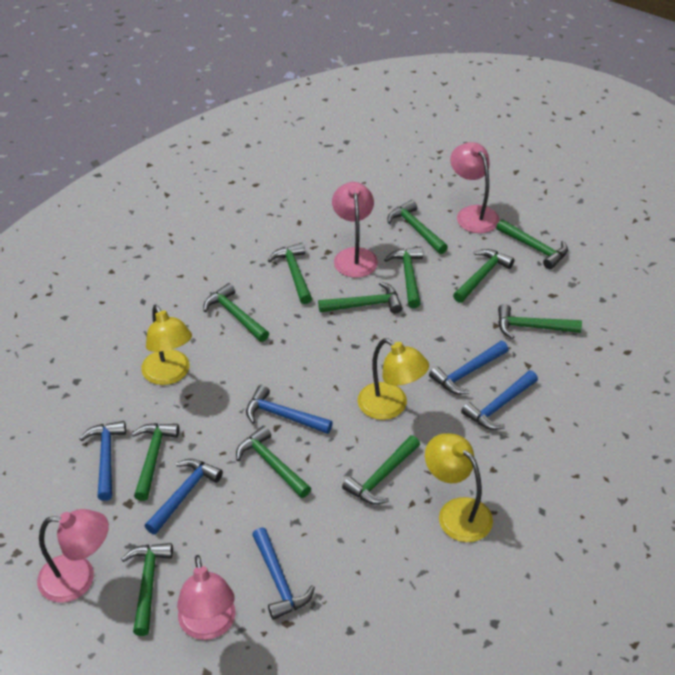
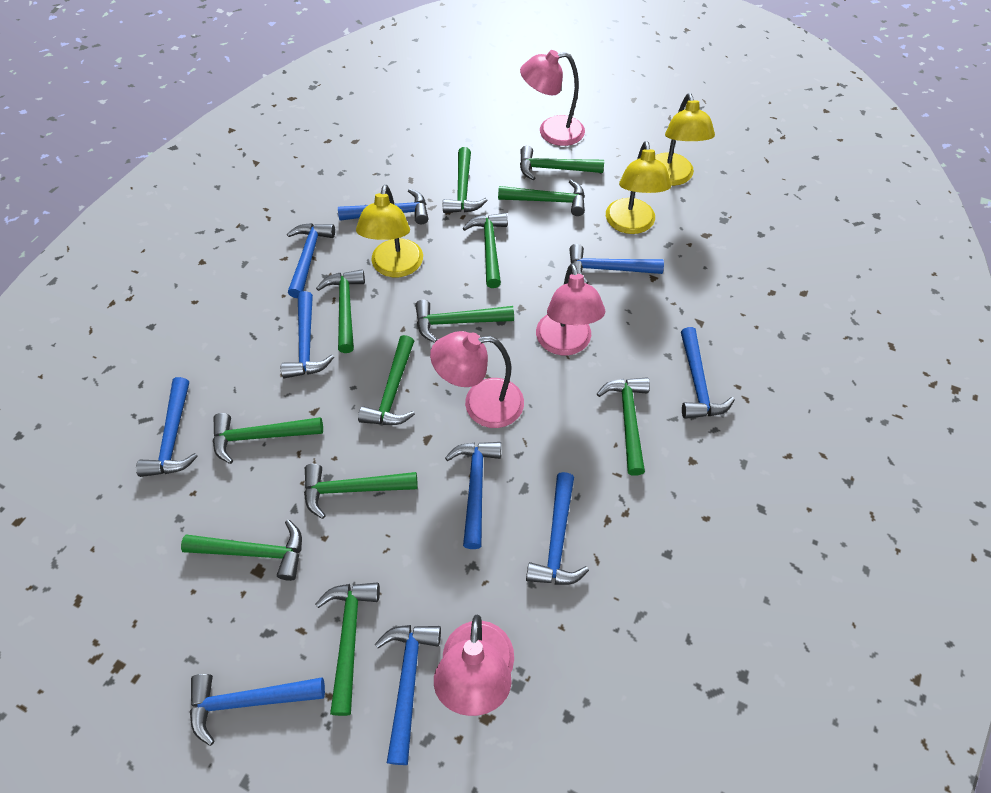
blue hammer: [79,421,126,501] [145,459,223,534] [246,385,333,434] [252,528,315,620] [429,341,508,394] [461,370,538,430] = 6 -> [136,377,198,477] [190,674,325,746] [281,291,334,378] [287,223,335,298] [338,189,428,224] [375,625,441,765] [445,442,501,549] [526,472,589,585] [569,244,664,284] [681,327,735,419] = 10

